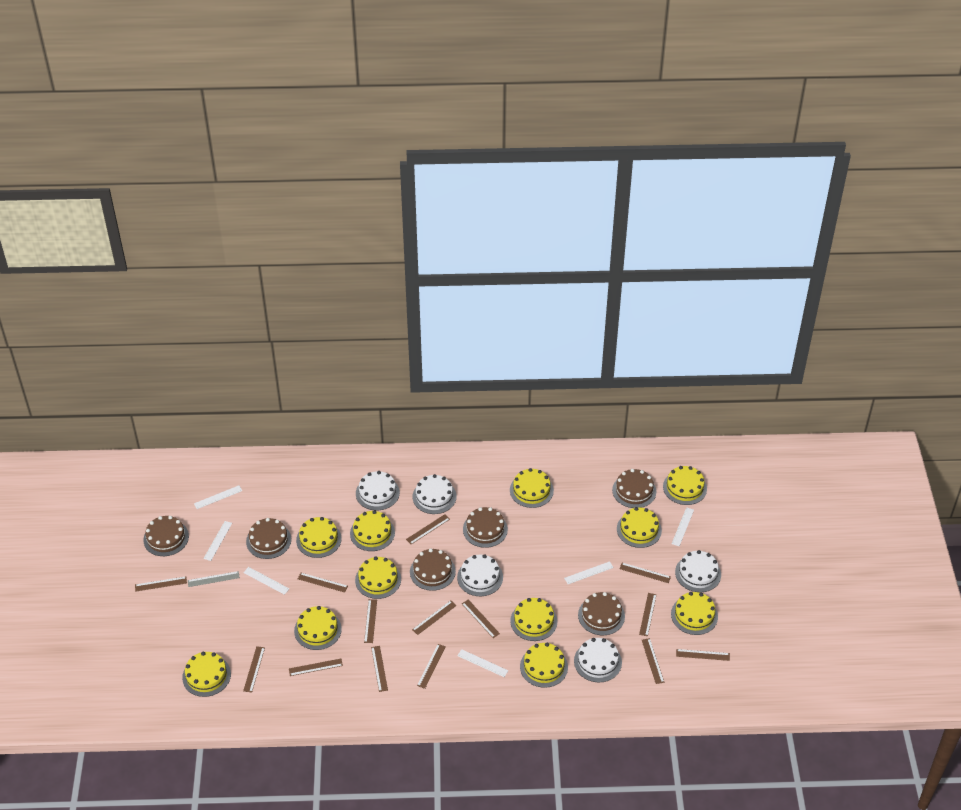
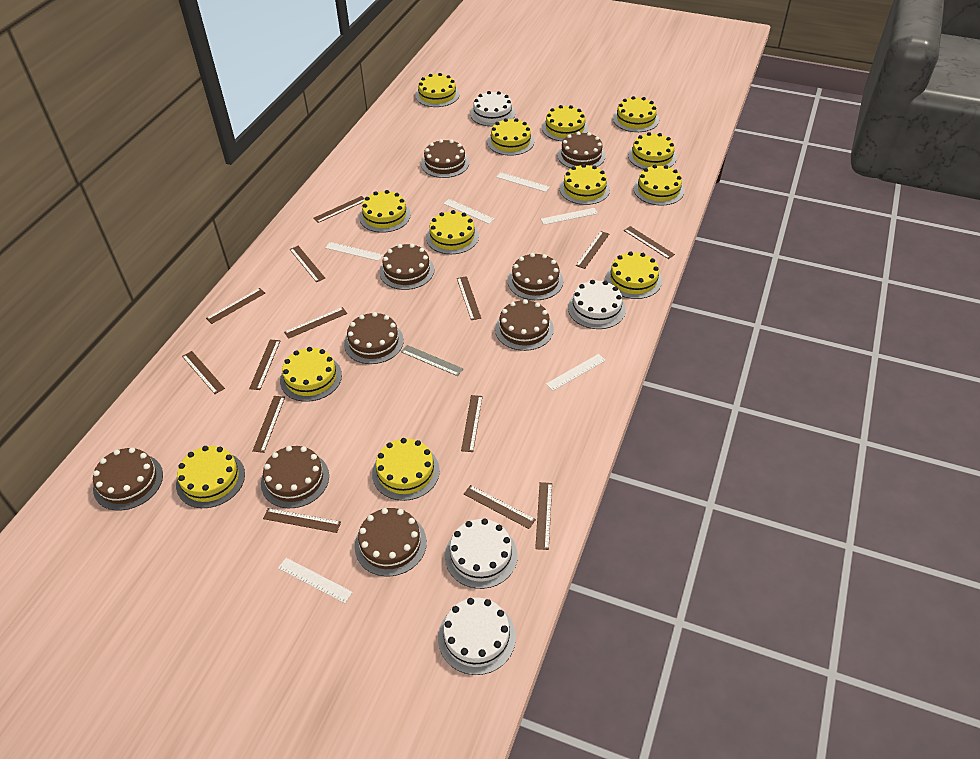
brown cake: [143,516,189,556] [246,518,291,559] [410,548,456,591] [463,507,508,548] [578,592,625,635] [612,469,656,508] = 6 -> [93,447,163,511] [261,446,329,508] [344,312,404,364] [355,508,427,576] [379,244,434,290] [421,139,469,178] [495,299,554,351] [508,253,563,300] [557,132,606,168] = 9
white cake: [356,471,400,511] [412,474,457,514] [457,554,503,596] [574,638,622,682] [675,550,721,592] = 5 -> [438,597,516,675] [445,519,518,589] [470,91,515,126] [568,280,626,329] = 4
yellow cake: [182,652,231,697] [294,606,342,650] [296,517,342,558] [350,510,395,551] [355,556,401,599] [510,468,554,508] [510,598,557,641] [520,643,568,688] [617,507,662,548] [663,466,707,505] [671,592,718,635] = 11 -> [176,446,245,508] [280,347,342,402] [359,190,411,233] [372,438,440,501] [415,73,460,107] [426,210,479,254] [487,118,534,156] [542,105,588,141] [560,164,610,205] [606,251,662,299] [613,96,659,132] [628,132,677,169] [633,165,684,205] = 13

